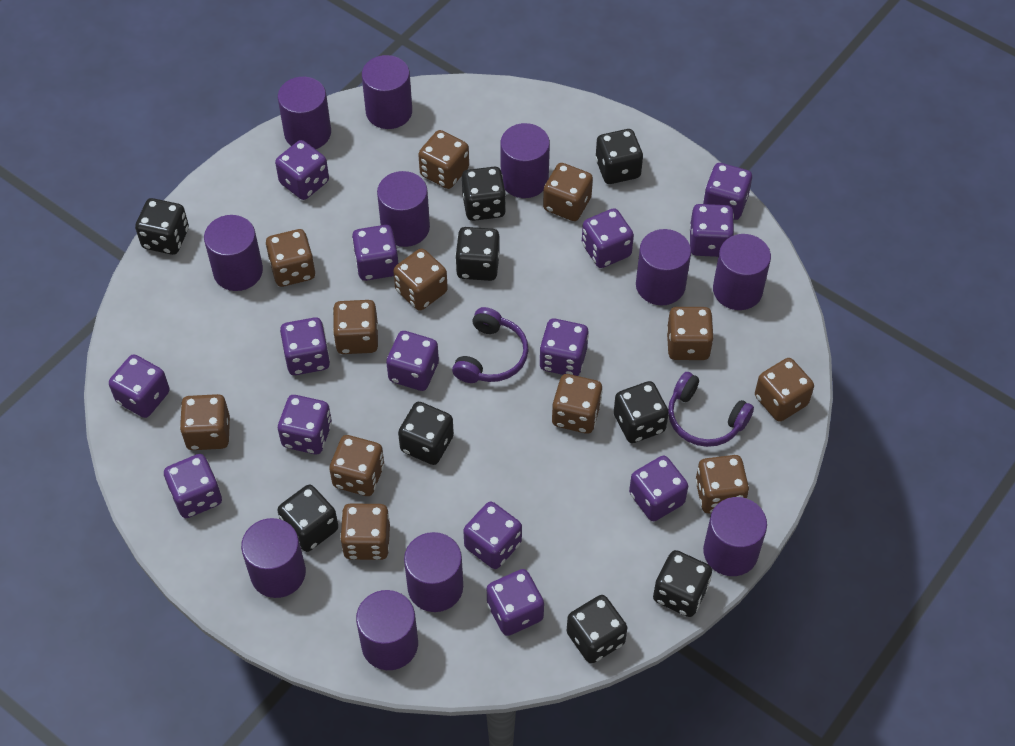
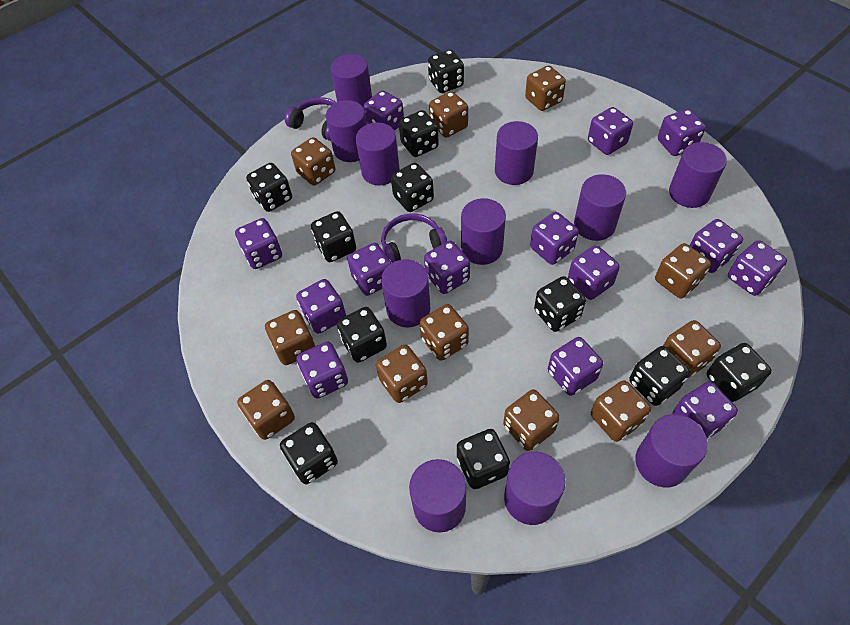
black dice: [135,198,189,255] [277,485,338,552] [398,402,454,465] [455,227,500,281] [462,167,506,221] [567,595,627,664] [595,129,643,184] [614,381,669,443] [653,550,712,617] = 9 -> [246,163,292,212] [280,422,338,484] [311,211,356,262] [337,307,387,363] [391,163,434,212] [399,110,439,157] [428,50,464,93] [457,429,510,489] [534,276,586,332] [629,346,690,406] [707,343,772,402] = 11
brown dice: [180,394,230,450] [266,229,315,287] [329,435,384,496] [333,300,378,354] [340,503,390,560] [393,248,448,311] [418,130,469,189] [543,163,593,221] [552,374,603,434] [667,307,714,360] [695,455,749,513] [755,358,814,422] = 12 -> [237,380,295,440] [265,310,315,365] [291,137,335,186] [376,345,428,403] [420,304,469,361] [429,91,468,138] [503,389,560,451] [525,66,566,111] [591,380,651,442] [655,243,711,298] [663,320,721,378] = 11

